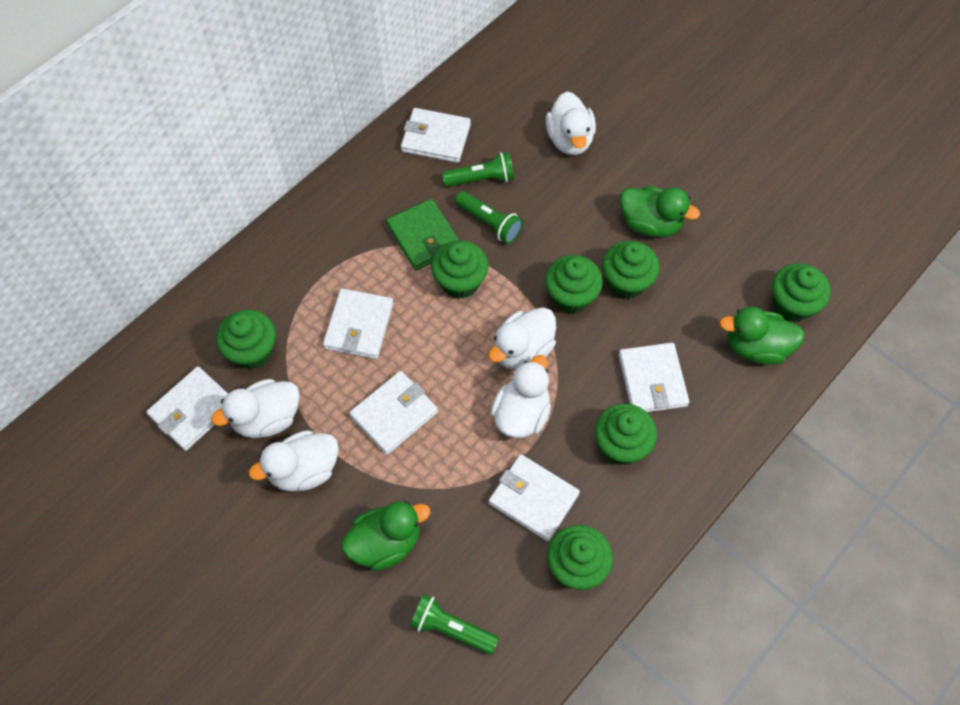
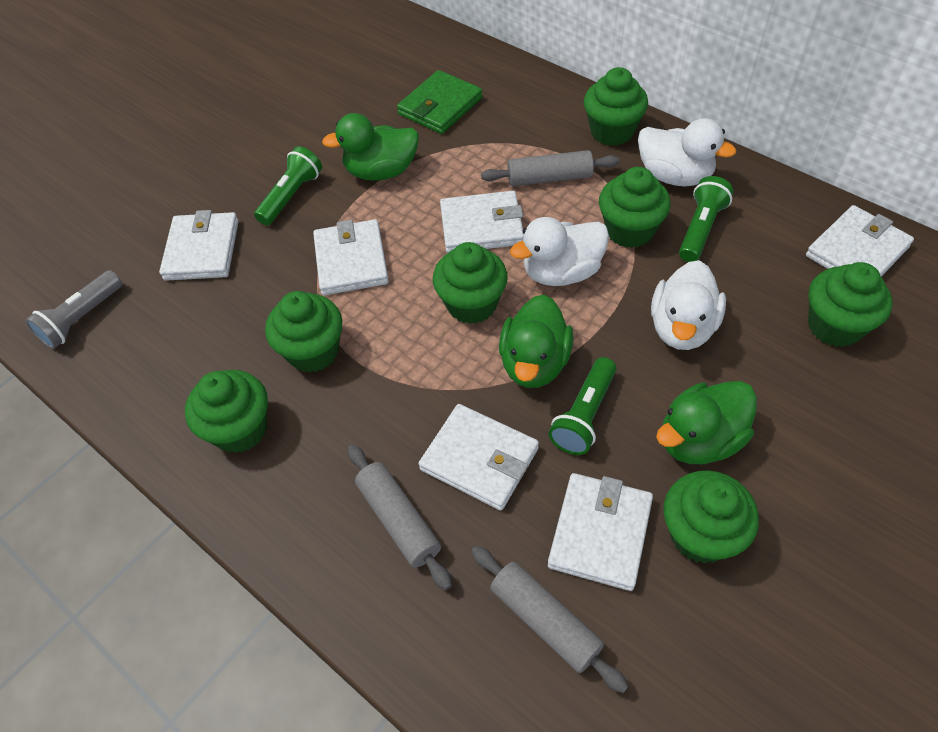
grey flashlight: none = 0 -> [25,270,122,349] = 1
grey rolling pin: none = 0 -> [348,445,452,590] [471,546,629,693] [481,150,620,186] = 3
white duck: [211,379,300,438] [249,430,339,492] [488,307,556,370] [490,355,551,438] [546,92,596,155] = 5 -> [510,217,609,286] [638,118,736,186] [651,260,726,350] = 3

